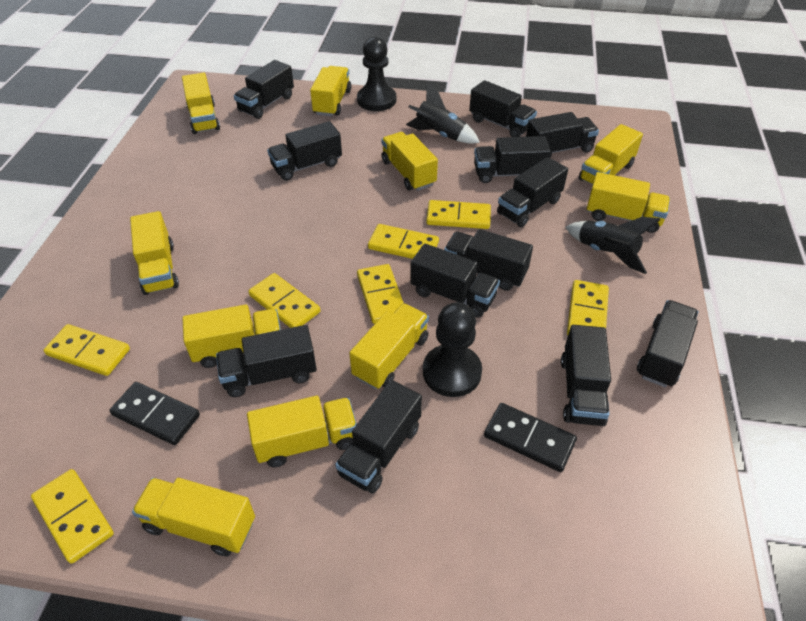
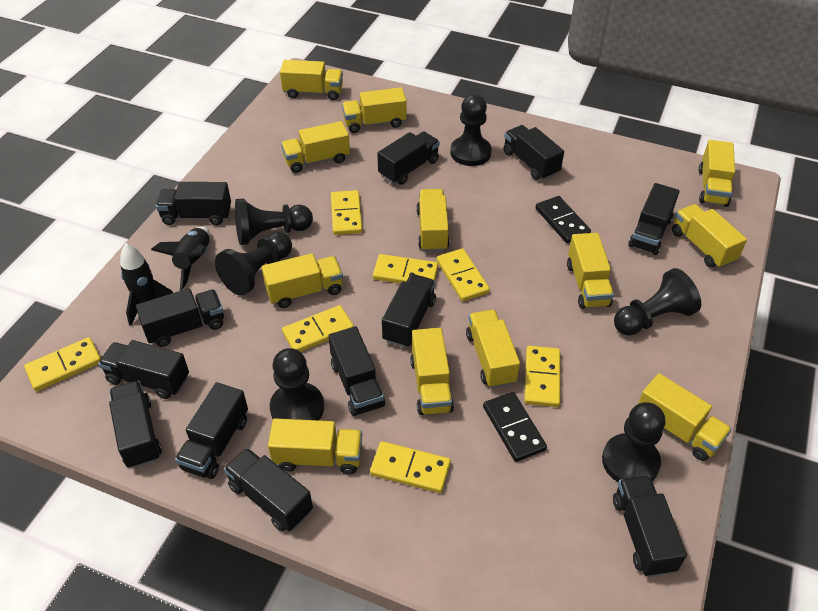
black pawn: [357,37,396,111] [423,302,482,397] = 2 -> [215,232,292,296] [235,199,313,245] [270,348,324,420] [451,94,492,166] [602,402,665,482] [614,268,701,336] = 6
yellow truck: [130,211,179,295] [132,478,255,556] [182,73,220,134] [182,304,281,368] [247,396,357,467] [310,66,351,116] [349,303,429,389] [381,132,438,191] [578,124,643,185] [587,172,670,233] = 10 -> [262,253,343,308] [268,418,362,474] [280,60,343,100] [281,121,350,173] [342,87,407,133] [410,328,454,415] [417,189,450,252] [466,310,520,388] [567,233,614,309] [638,373,732,461] [672,204,747,269] [699,140,735,207] = 12

